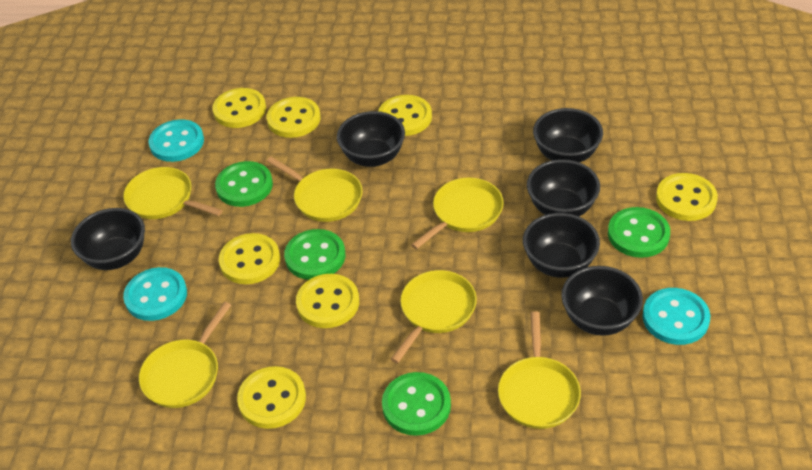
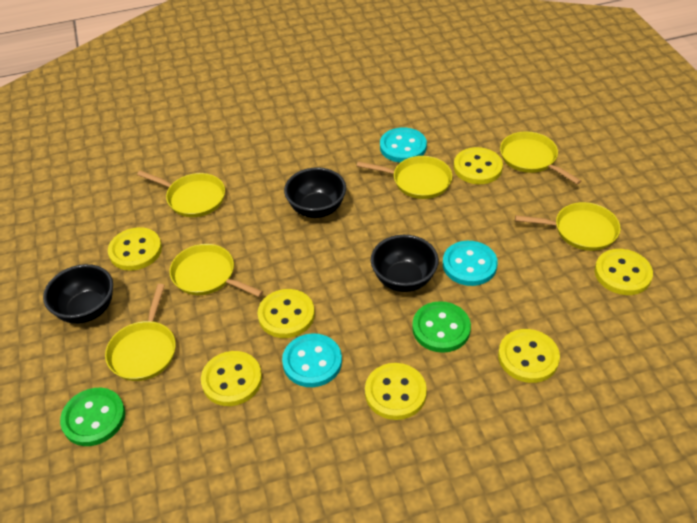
black bowl: [71,208,145,270] [337,111,405,167] [523,213,600,278] [527,159,600,216] [533,108,603,163] [561,266,643,336] = 6 -> [43,264,113,324] [284,167,346,218] [371,235,439,292] = 3
green button: [215,161,273,207] [284,229,345,280] [382,372,451,436] [608,207,670,258] = 4 -> [60,388,125,446] [412,301,471,353] = 2

